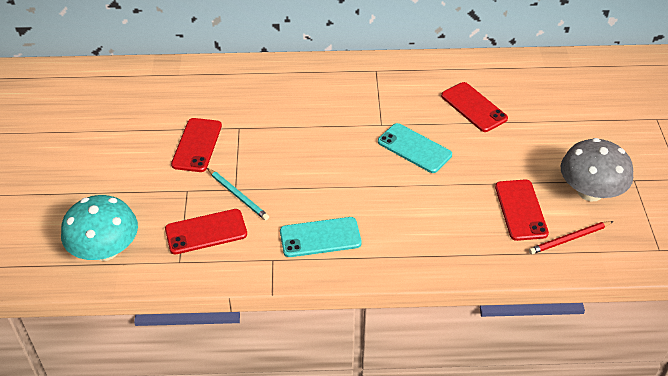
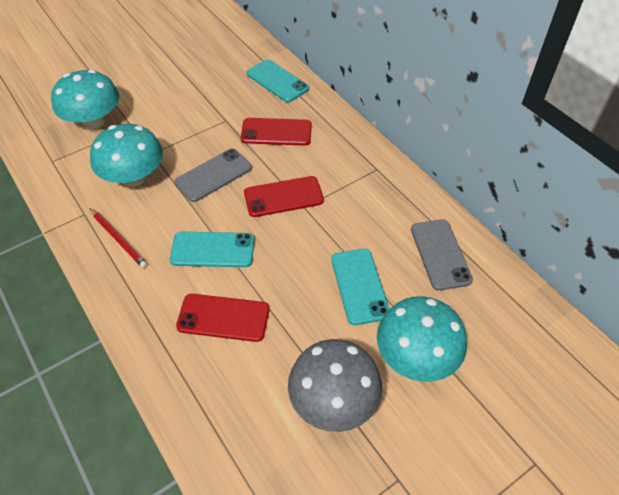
grey phone: none = 0 -> [174,149,252,202] [411,219,473,291] = 2
red phone: [165,209,247,254] [171,118,222,172] [441,82,508,132] [495,180,549,241] = 4 -> [176,294,270,342] [241,118,312,146] [244,176,324,217] = 3
turquoise mushroom: [61,195,138,261] = 1 -> [51,70,119,130] [90,124,163,187] [377,296,467,382] = 3
turquoise pencil: [207,168,269,220] = 1 -> none = 0
turquoise phone: [280,217,362,257] [378,123,452,173] = 2 -> [170,232,254,267] [247,59,309,102] [331,249,389,325] = 3

